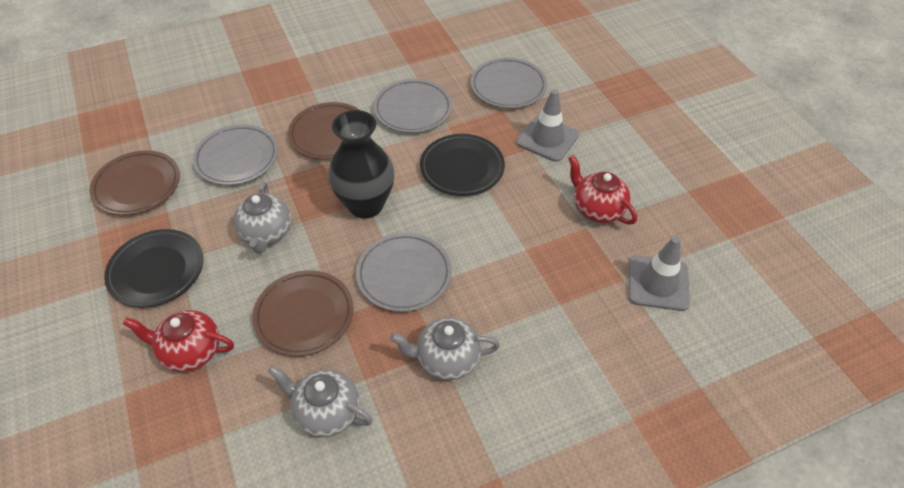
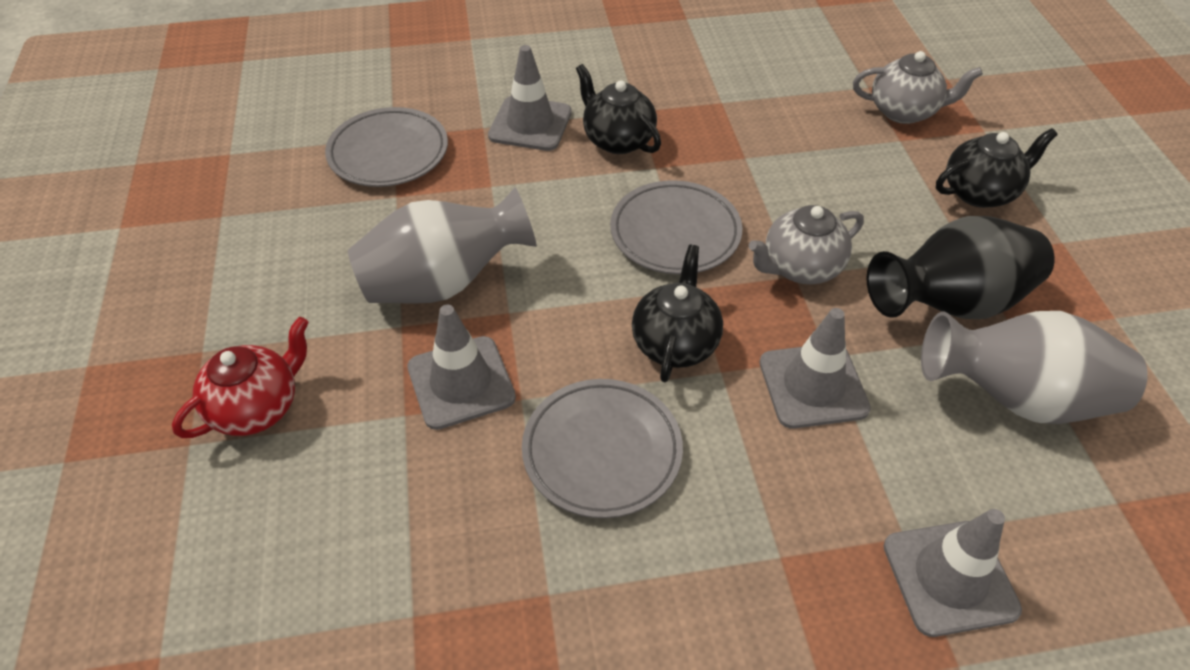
black plate: [104,229,203,308] [420,134,505,196] = 2 -> none = 0
black teapot: none = 0 -> [576,64,661,154] [632,245,723,382] [936,128,1058,208] = 3
brown plate: [89,150,180,215] [252,270,353,356] [288,102,359,160] = 3 -> none = 0
grey plate: [192,124,278,185] [356,233,452,312] [373,79,452,133] [471,58,547,108] = 4 -> [325,107,448,187] [522,379,683,518] [610,180,742,274] = 3
grey teapot: [233,182,291,254] [268,365,373,437] [390,318,500,380] = 3 -> [749,205,864,284] [853,51,983,124] = 2
grey traffic cone: [517,89,579,162] [628,236,690,311] = 2 -> [407,305,516,430] [488,45,572,151] [760,308,871,429] [884,509,1022,637] = 4
grey vase: none = 0 -> [348,187,537,304] [921,311,1148,424] = 2
red teapot: [123,310,234,372] [568,155,637,225] = 2 -> [172,317,309,438] = 1

